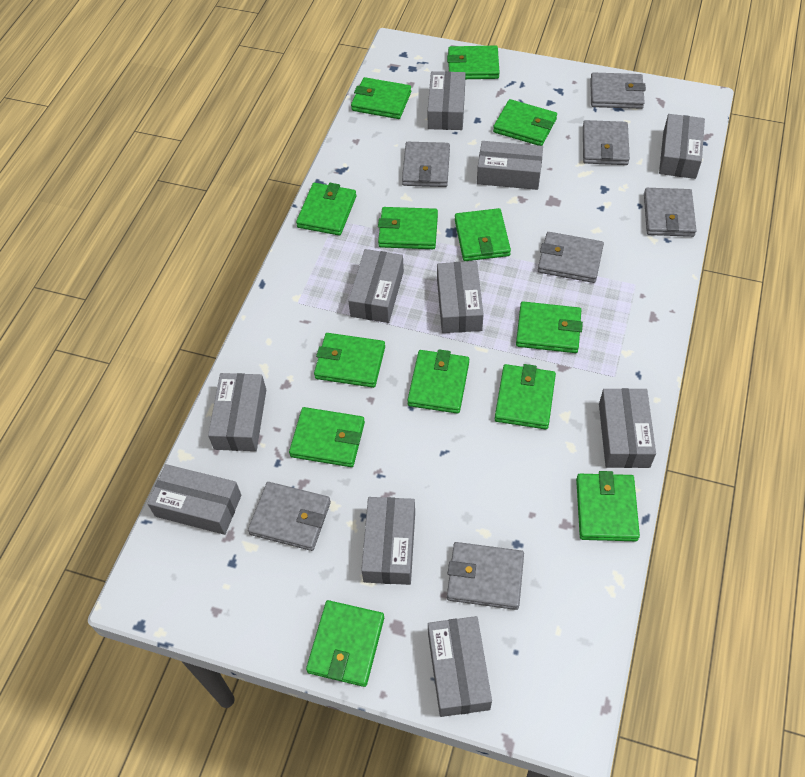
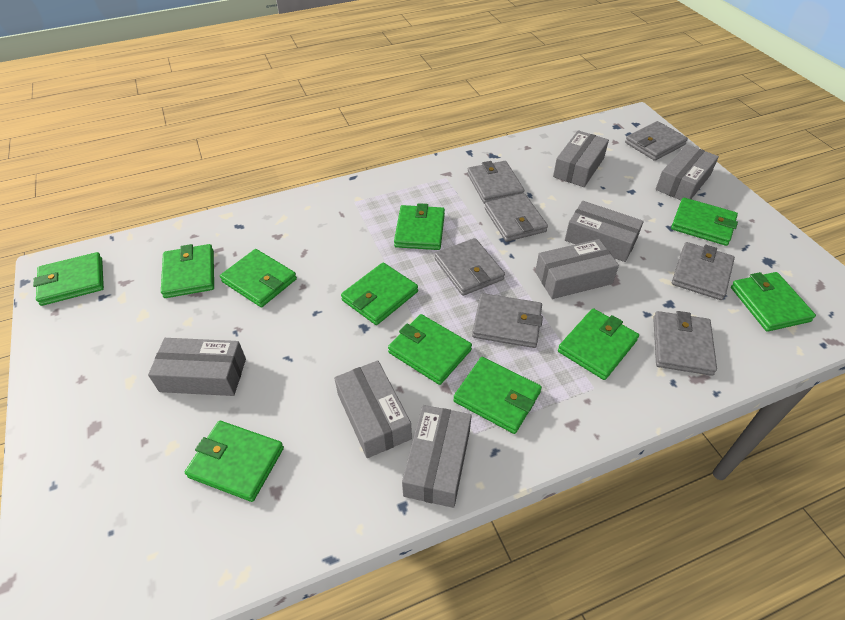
green wallet: [289,407,365,467] [296,183,356,236] [306,600,384,687] [314,333,385,388] [351,77,411,119] [378,207,438,249] [407,349,469,414] [447,46,500,79] [455,208,511,261] [493,99,557,146] [495,364,556,429] [516,302,583,353] [576,471,640,541] = 13 -> [33,252,104,306] [161,244,214,298] [185,421,284,502] [220,249,297,307] [341,262,418,325] [388,314,472,385] [394,203,445,250] [453,357,542,434] [558,308,639,380] [671,198,738,246] [731,272,816,332] = 11
grey box: [147,464,241,535] [208,373,266,451] [348,249,404,323] [361,497,415,585] [428,71,466,130] [428,616,492,717] [437,261,484,333] [477,141,543,190] [599,388,656,468] [659,114,705,179] = 10 -> [148,338,246,396] [334,360,412,458] [402,405,472,508] [535,239,619,299] [553,130,609,187] [565,201,644,262] [655,144,719,200] = 7

